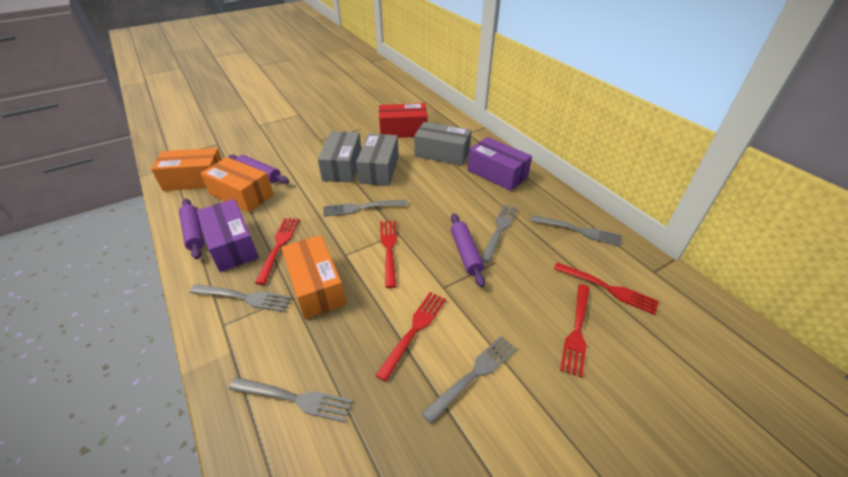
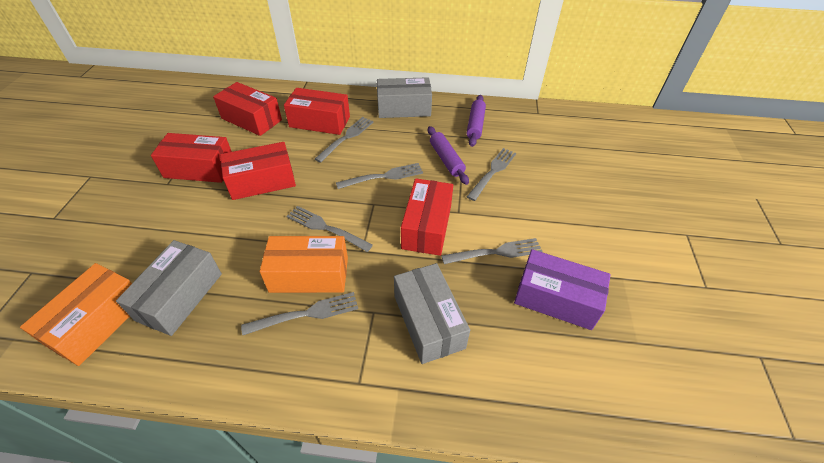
orange box: [151,148,222,191] [200,157,274,213] [281,235,346,319] = 3 -> [20,263,132,366] [260,236,348,293] = 2
purple box: [197,199,259,272] [468,137,532,191] = 2 -> [514,249,611,330] = 1
purple rolling pin: [179,199,204,259] [229,154,289,184] [451,213,485,287] = 3 -> [428,126,469,185] [467,95,486,147] = 2
red box: [379,103,428,138] = 1 -> [151,133,232,183] [213,82,282,136] [220,142,296,200] [284,88,350,135] [401,178,453,256] = 5
red fork: [255,218,300,285] [375,292,446,382] [380,220,397,288] [554,262,659,315] [560,284,590,378] = 5 -> none = 0

